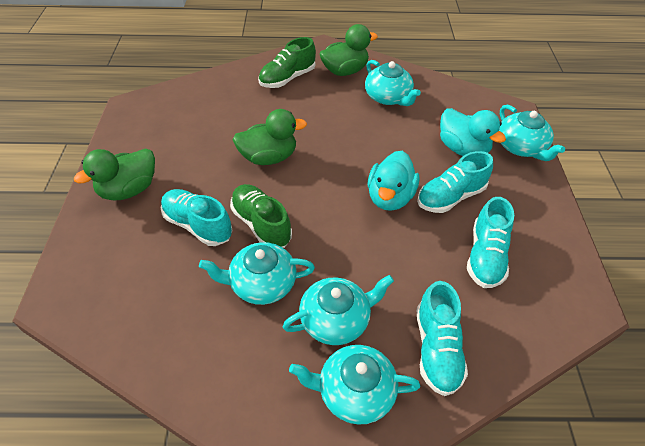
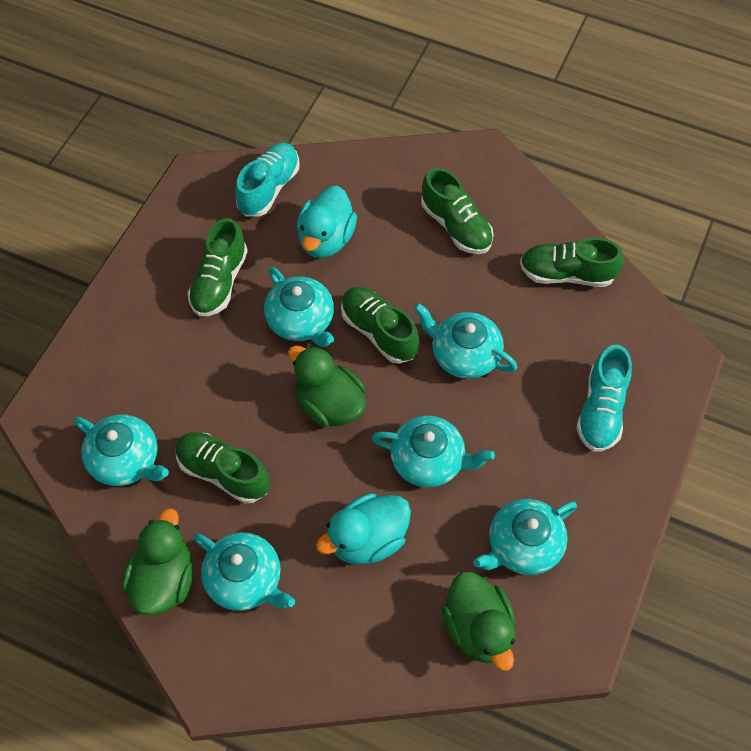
green shoe: [230,184,292,248] [258,37,316,88] = 2 -> [176,432,269,504] [187,218,248,316] [341,287,419,364] [421,168,494,254] [520,238,624,287] = 5
turquoise shoe: [161,189,233,246] [416,281,468,396] [417,151,493,213] [467,197,514,288] = 4 -> [235,143,299,216] [576,345,632,452] = 2
turquoise teapot: [199,242,315,305] [283,275,394,345] [289,345,420,425] [365,60,421,106] [499,105,565,161] = 5 -> [74,414,169,486] [193,532,295,611] [264,267,334,347] [372,416,495,487] [414,303,517,379] [473,499,577,575] = 6

